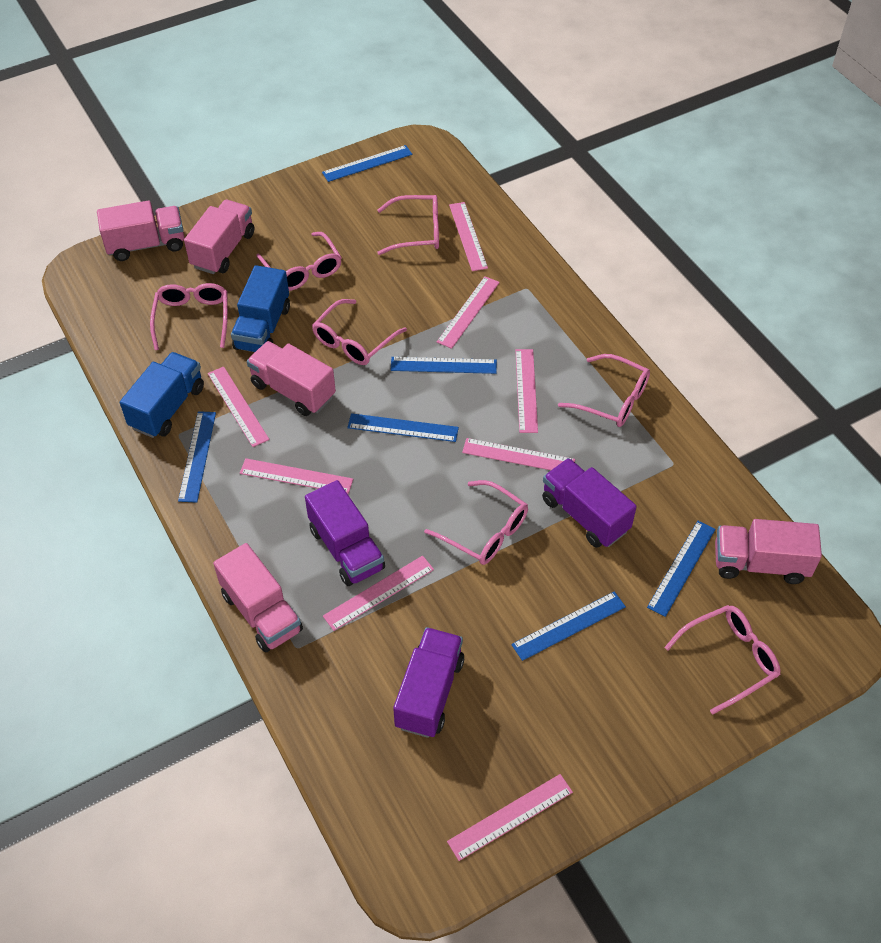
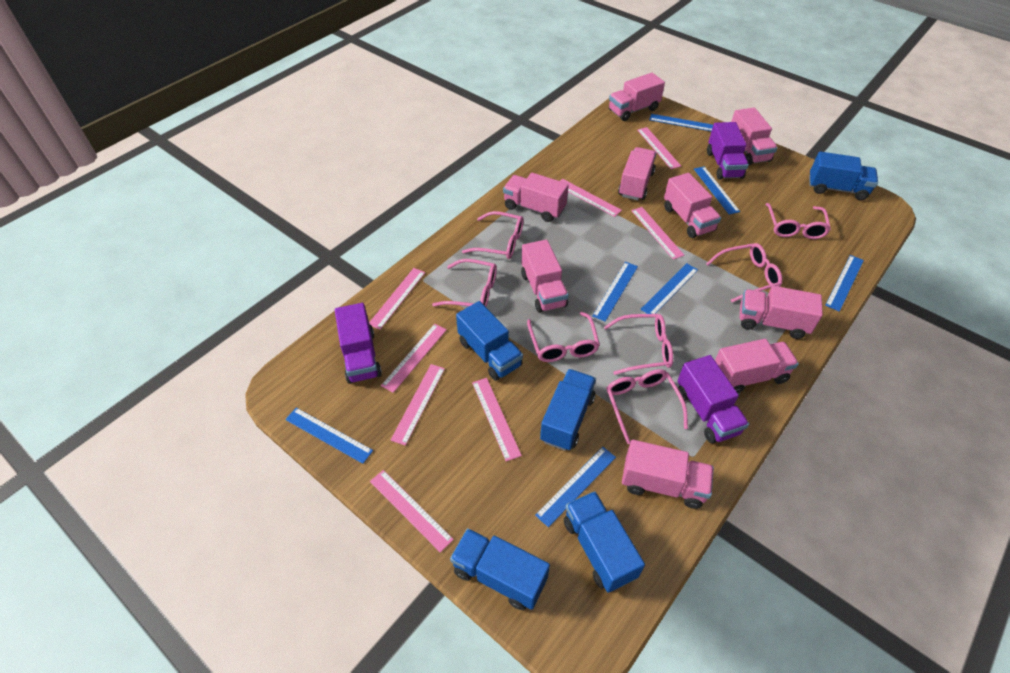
blue ruler: [178,411,216,503] [322,145,412,182] [347,413,459,442] [391,357,497,374] [511,591,626,661] [647,521,716,617] = 6 -> [285,408,373,464] [535,447,616,527] [592,262,638,322] [640,263,698,314] [649,114,713,131] [694,166,740,215] [825,255,864,312] = 7
blue truck: [120,352,204,438] [231,265,290,352] = 2 -> [450,528,550,610] [456,301,523,381] [540,369,596,451] [564,491,645,593] [809,151,878,200] = 5
pink truck: [97,200,184,261] [184,200,254,274] [213,543,303,652] [247,341,336,416] [715,519,822,584] = 5 -> [503,173,569,222] [521,240,569,313] [609,73,665,121] [618,147,656,200] [622,440,714,509] [664,173,721,238] [715,339,799,393] [731,108,778,165] [740,286,823,339] = 9

